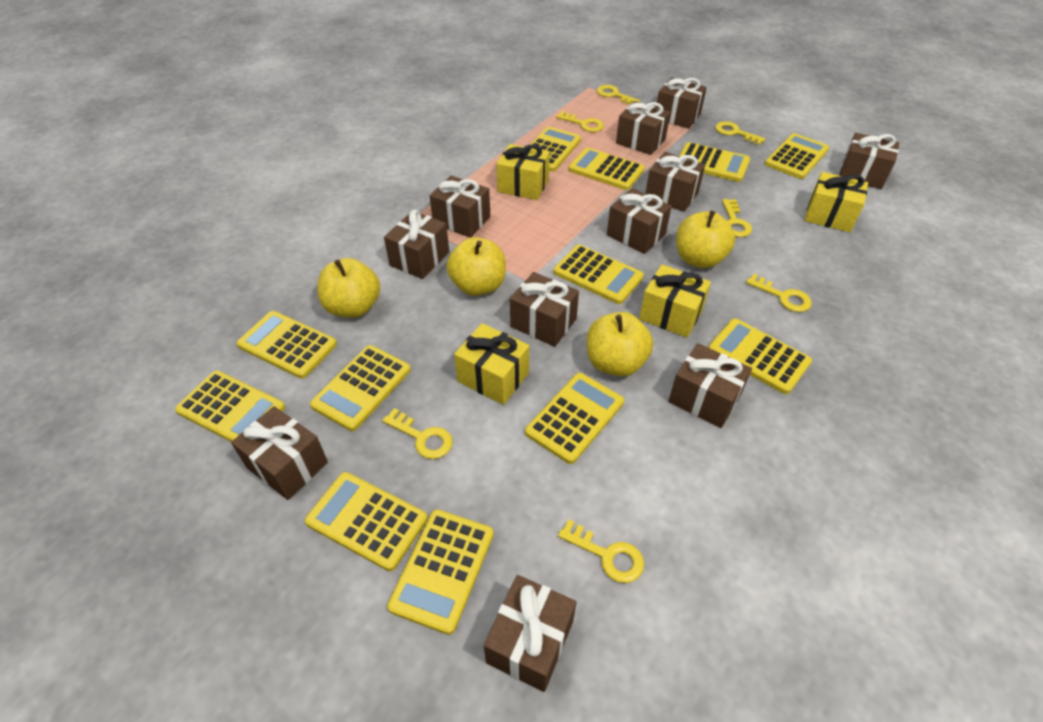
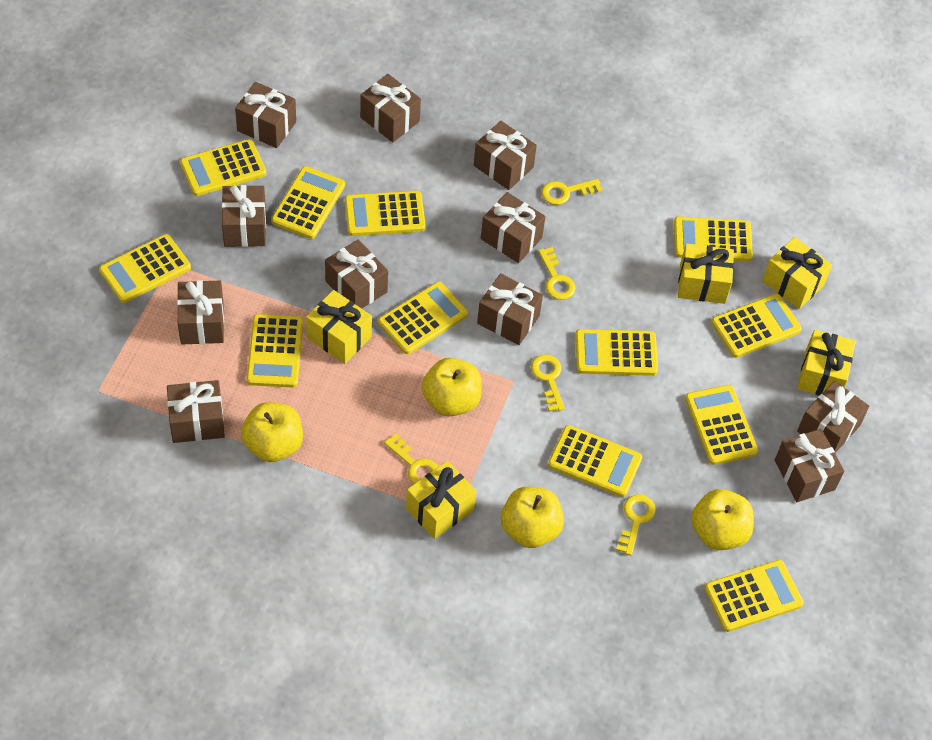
yellow gift: [454,323,529,405] [497,144,550,200] [639,264,711,338] [804,172,868,232] = 4 -> [306,290,372,364] [406,461,477,539] [678,243,734,304] [762,237,832,309] [797,330,856,396] = 5
yellow key: [382,408,453,459] [556,111,604,132] [558,519,644,583] [597,85,640,105] [715,121,766,145] [722,199,752,237] [746,274,812,312] = 7 -> [384,433,438,484] [531,354,565,412] [538,247,575,300] [541,179,602,205] [616,494,656,556] = 5

